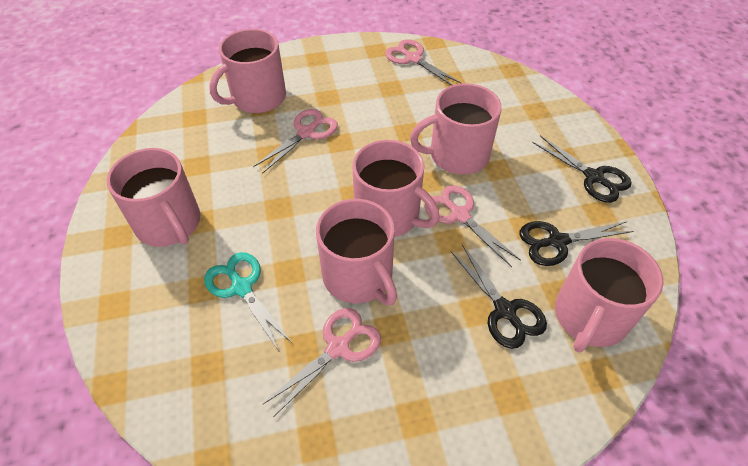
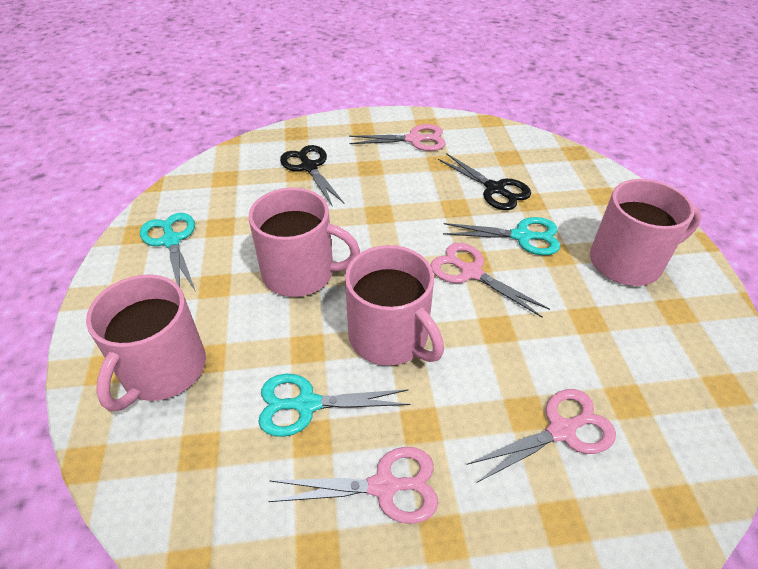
black scissors: [451,244,547,349] [520,221,634,266] [532,135,632,203] = 3 -> [280,145,345,207] [438,153,531,210] = 2
pink mug: [107,148,200,247] [209,29,286,113] [316,199,397,306] [352,140,440,237] [410,83,502,175] [555,238,664,352] = 6 -> [86,274,206,411] [249,188,360,297] [345,245,444,366] [590,179,701,286] = 4
turquoise scissors: [204,252,293,351] = 1 -> [140,213,196,292] [259,374,410,437] [443,217,560,255] = 3

